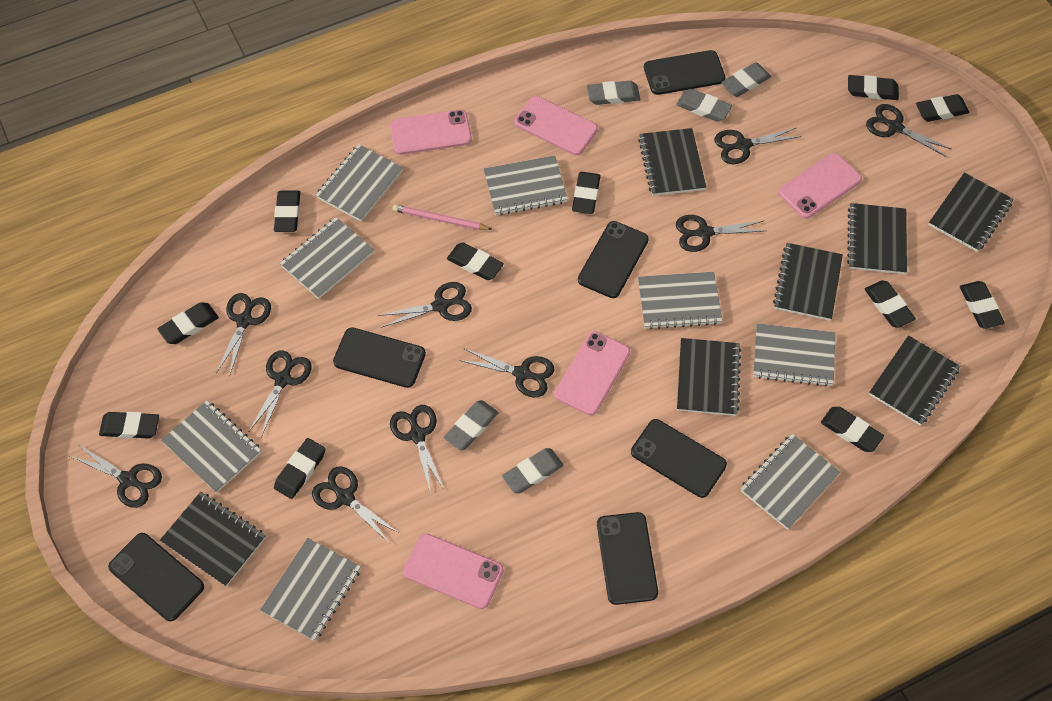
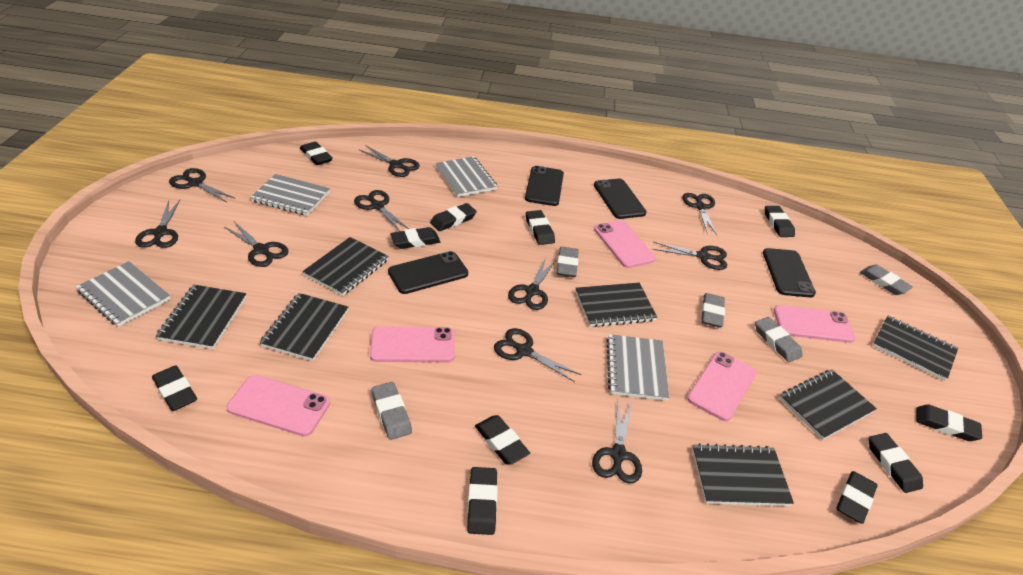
black phone: [108,533,204,621] [333,327,426,388] [578,221,649,298] [597,512,658,605] [631,419,727,498] [644,50,725,95] = 6 -> [388,251,468,294] [525,166,564,206] [594,179,647,219] [763,248,816,297] = 4
grey notebook: [161,400,261,493] [260,538,361,641] [280,217,374,299] [316,144,403,222] [484,155,568,215] [638,272,722,329] [740,434,840,530] [753,323,835,387] = 8 -> [76,261,170,327] [250,174,330,216] [435,156,497,197] [607,334,669,401] = 4
pink pencil: [392,204,493,230] = 1 -> none = 0

